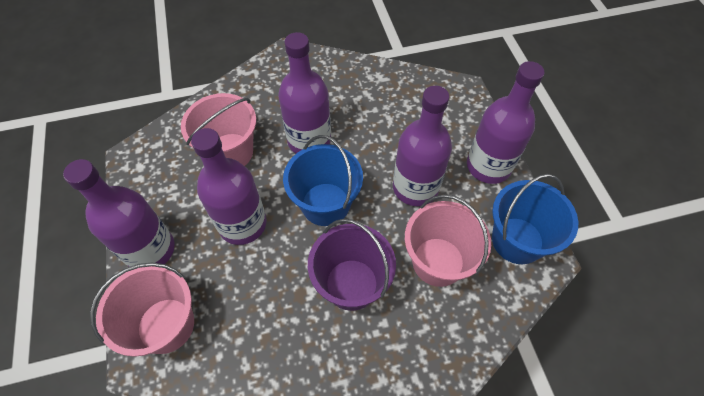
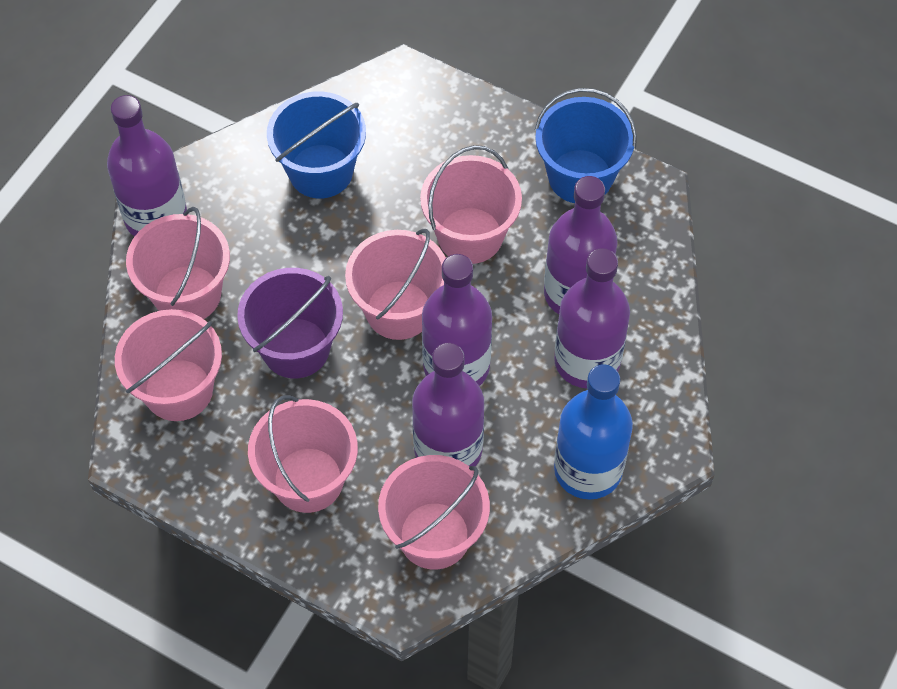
blue bottle: none = 0 -> [554,364,633,500] = 1
pink bucket: [90,263,194,357] [181,93,256,166] [405,194,491,287] = 3 -> [115,309,222,421] [126,207,230,319] [248,395,358,513] [345,229,446,340] [378,455,490,570] [420,145,522,264] = 6

